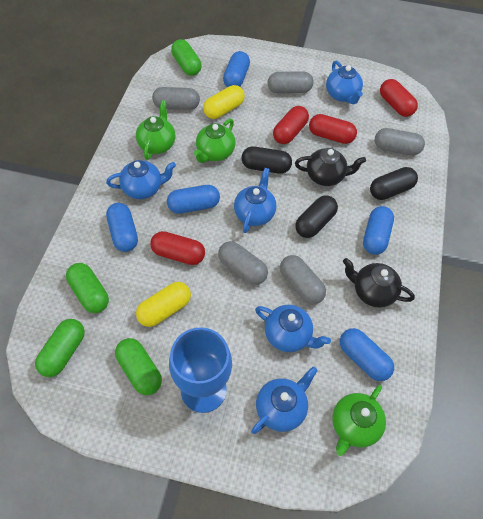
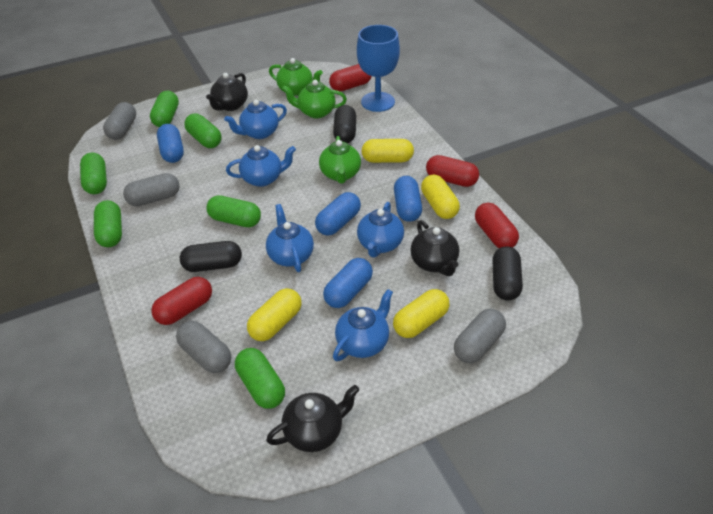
black teapot: [295,148,366,186] [343,258,415,308] = 2 -> [206,73,248,111] [266,385,359,452] [410,220,459,276] = 3
blue capsule: [106,203,138,252] [167,185,220,214] [223,51,250,87] [340,328,394,381] [363,206,394,255] = 5 -> [157,124,184,163] [315,192,361,236] [323,258,373,308] [394,176,422,222] = 4
green capsule: [35,319,85,377] [66,263,109,313] [115,338,162,395] [171,39,202,76] = 4 -> [80,152,107,194] [94,200,122,247] [150,90,179,127] [184,113,222,148] [206,195,261,227] [235,348,285,409] = 6
grey capsule: [152,87,200,110] [218,241,268,285] [268,71,314,93] [280,255,326,304] [375,128,425,155] = 5 -> [103,102,136,140] [123,173,180,206] [176,321,231,373] [454,309,506,363] = 4
yellow capsule: [136,282,191,327] [203,85,245,119] = 2 -> [247,288,302,341] [362,139,414,163] [393,289,449,338] [421,175,460,219] = 4

